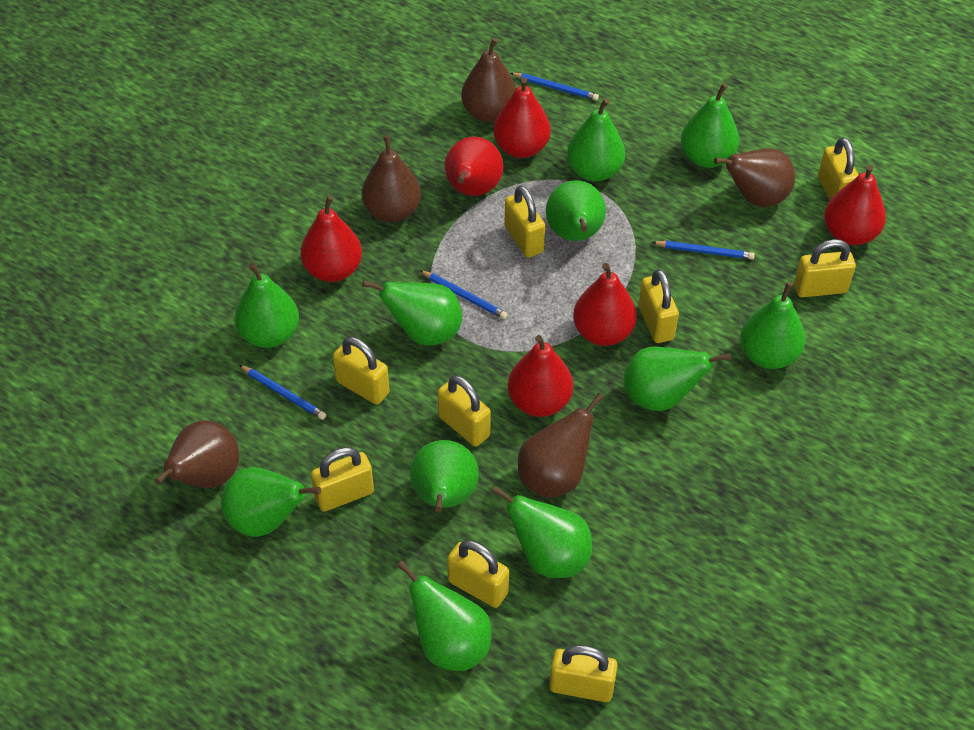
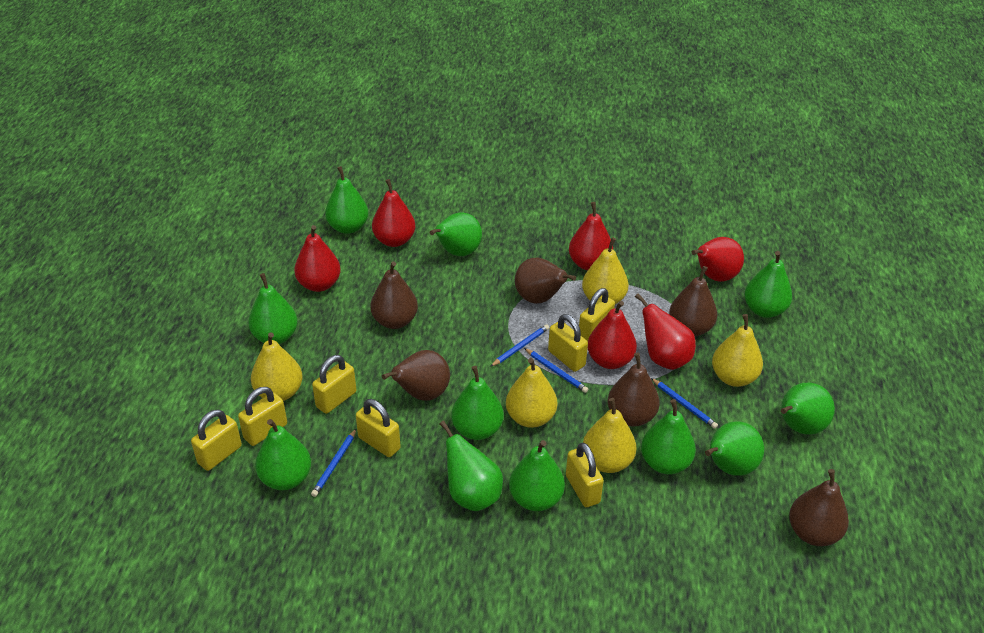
brown pear: [155,420,239,488] [362,135,421,222] [461,38,516,122] [518,393,604,498] [714,148,795,207] = 5 -> [370,261,418,329] [382,350,450,401] [515,257,576,304] [608,353,660,426] [669,266,717,336] [789,469,849,546] = 6
yellow padlock: [311,447,374,512] [333,337,389,405] [438,375,491,447] [447,540,509,608] [505,185,545,258] [549,645,618,702] [638,269,679,343] [794,239,856,297] [818,137,859,200] = 9 -> [191,409,242,471] [238,387,287,446] [312,355,356,414] [356,399,401,457] [548,314,588,372] [566,443,604,507] [579,288,615,341] = 7
yellow pear: none = 0 -> [251,332,303,401] [506,358,557,428] [582,237,629,304] [583,398,637,473] [712,314,763,387] = 5

